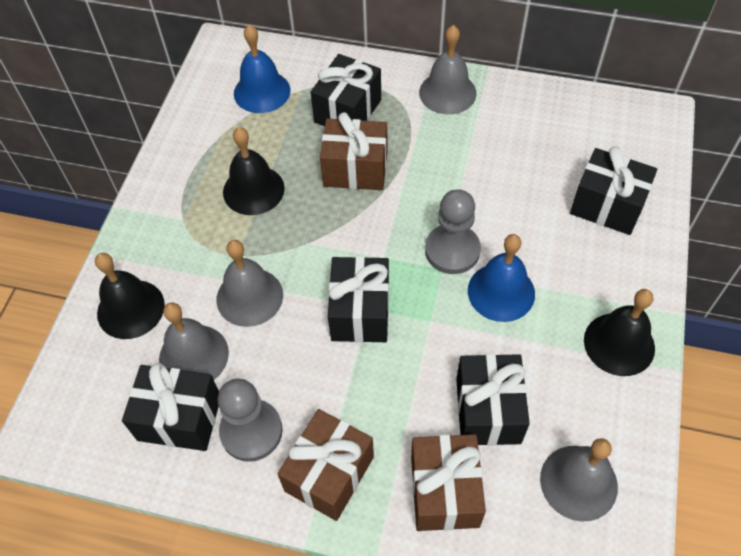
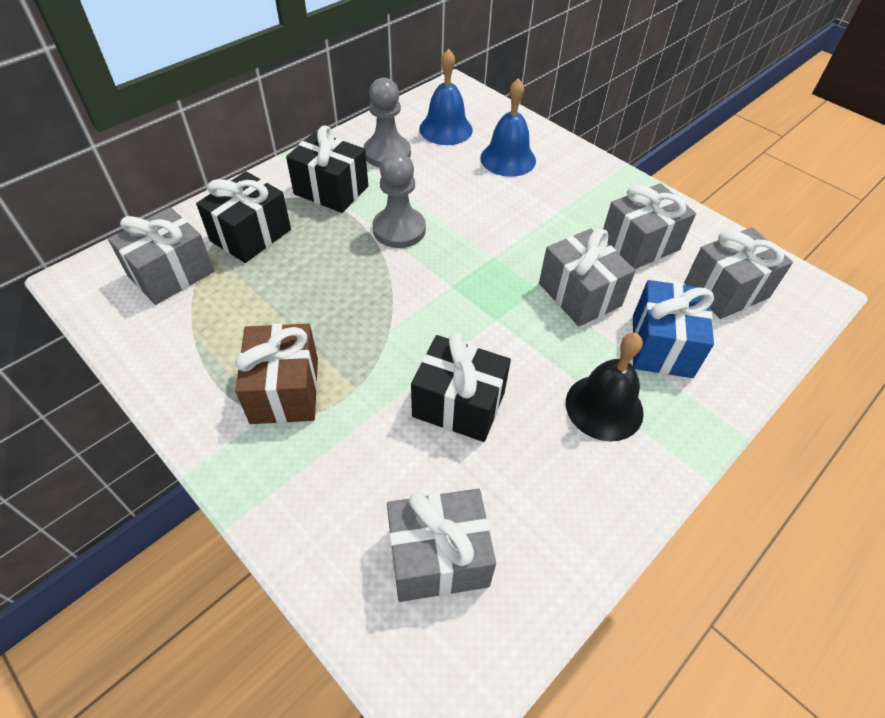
black bell: [95,253,165,339] [223,127,285,215] [584,289,655,376] = 3 -> [566,333,644,442] = 1
black gift: [122,363,219,451] [311,54,381,126] [328,256,389,343] [456,354,530,446] [570,146,657,235] = 5 -> [196,171,291,263] [286,125,368,213] [411,333,511,442] = 3
blue gift: none = 0 -> [633,280,714,378] = 1
brown gift: [278,409,374,521] [320,112,388,190] [411,434,486,531] = 3 -> [235,324,318,424] = 1
grey bell: [159,302,229,380] [217,240,283,327] [419,25,477,114] [540,438,618,522] = 4 -> none = 0
grey gift: none = 0 -> [108,207,214,305] [387,489,496,602] [539,229,636,326] [603,183,696,269] [684,227,793,319] = 5

